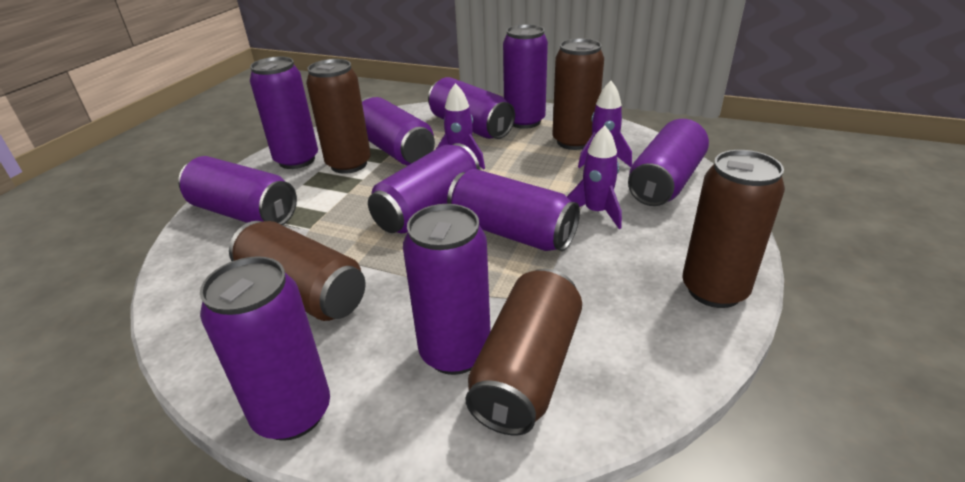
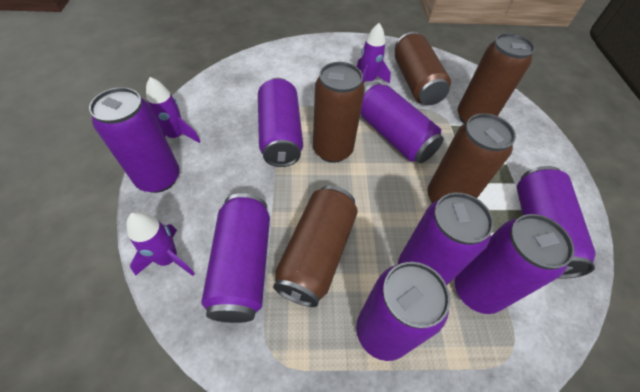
purple can: [178,156,297,225] [200,256,330,441] [250,57,318,169] [362,97,435,165] [368,143,480,234] [403,204,491,375] [428,77,515,139] [447,169,580,251] [503,24,548,129] [628,119,709,206] = 10 -> [89,87,180,193] [201,193,270,323] [258,78,303,167] [356,262,450,361] [361,82,444,163] [398,193,494,285] [454,214,575,314] [517,166,596,279] = 8

